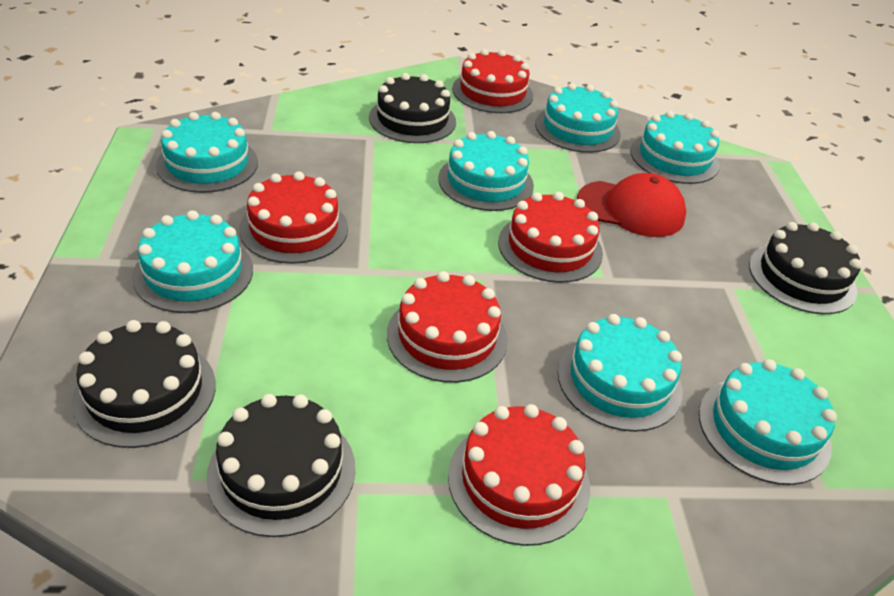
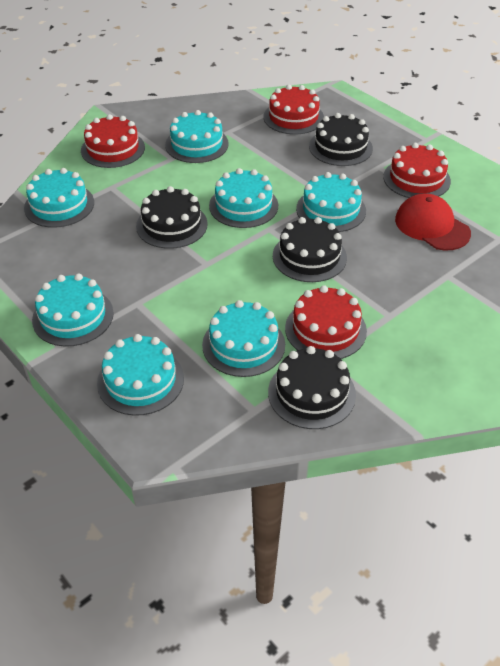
red cake: [239,171,348,264] [387,271,508,383] [448,404,590,546] [452,49,533,113] [498,192,603,283] = 5 -> [81,114,145,168] [264,85,324,134] [285,285,367,359] [383,143,451,198] = 4

